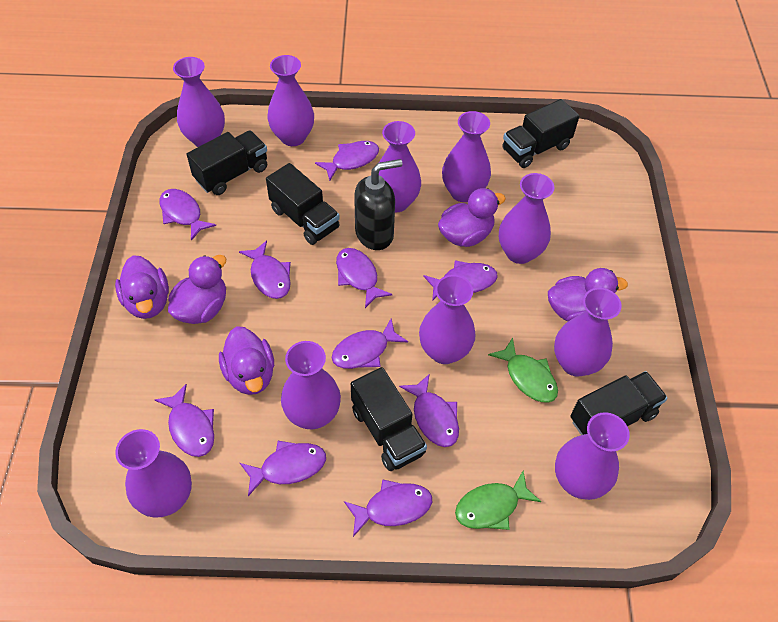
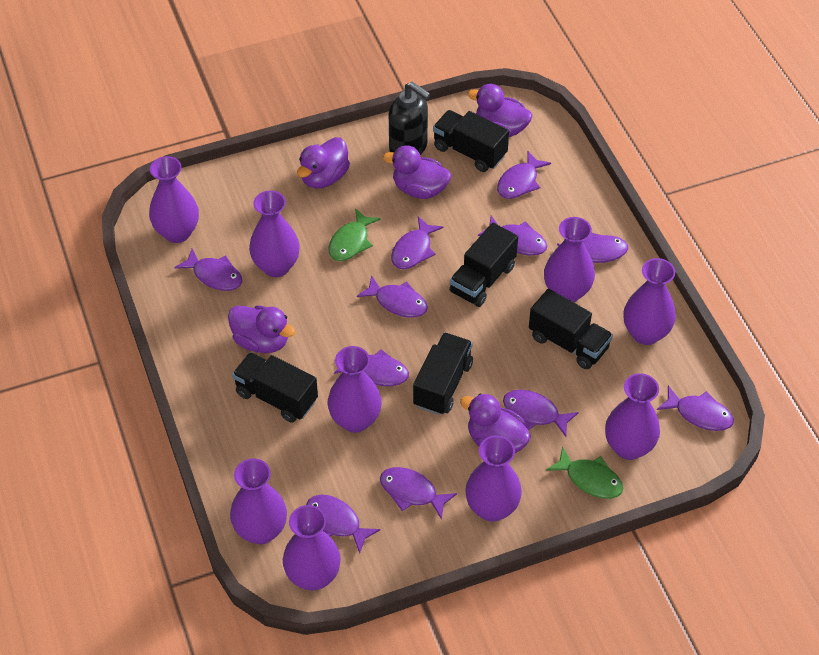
purple fish: [155,384,214,457] [159,189,216,241] [239,240,291,299] [240,441,326,496] [315,141,379,181] [331,318,408,369] [336,248,392,308] [344,479,432,537] [399,374,459,447] [423,260,498,301] = 10 -> [174,248,242,291] [306,495,380,554] [334,349,409,386] [357,275,428,318] [380,467,457,520] [391,216,444,269] [478,216,547,256] [497,151,551,199] [503,390,579,437] [557,233,628,263] [657,385,734,431] = 11
purple vase: [115,429,192,518] [173,57,225,147] [267,55,314,146] [281,341,341,429] [379,121,421,213] [419,275,476,364] [442,111,491,202] [499,173,555,264] [554,288,622,377] [555,412,630,500] = 10 -> [149,156,199,243] [230,458,287,544] [249,190,300,277] [283,505,341,591] [328,346,382,433] [465,435,522,522] [544,217,595,302] [605,373,660,460] [624,258,676,345] = 9

